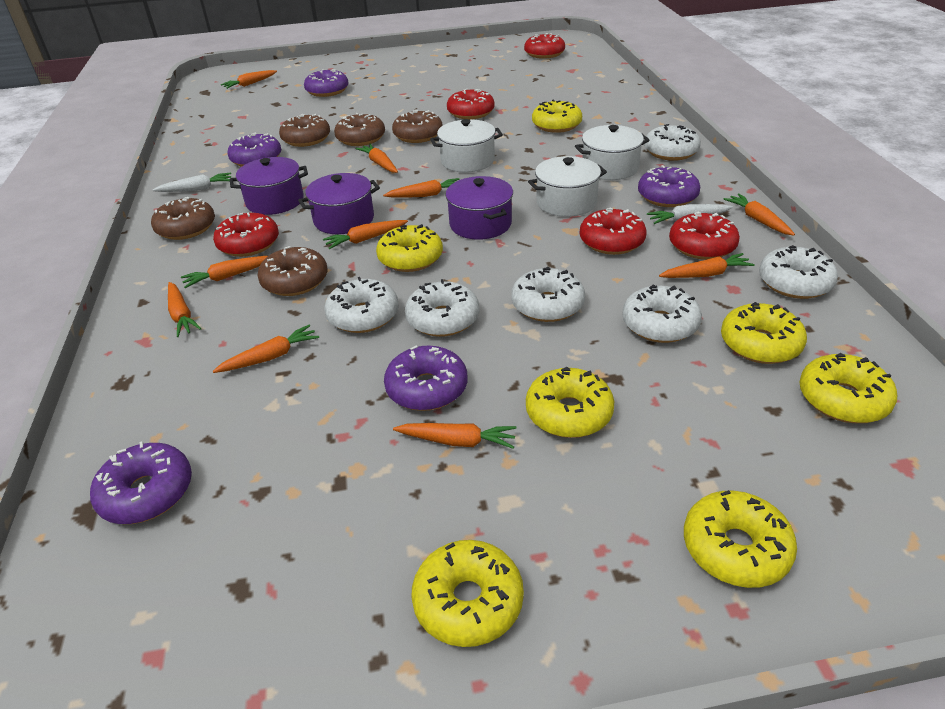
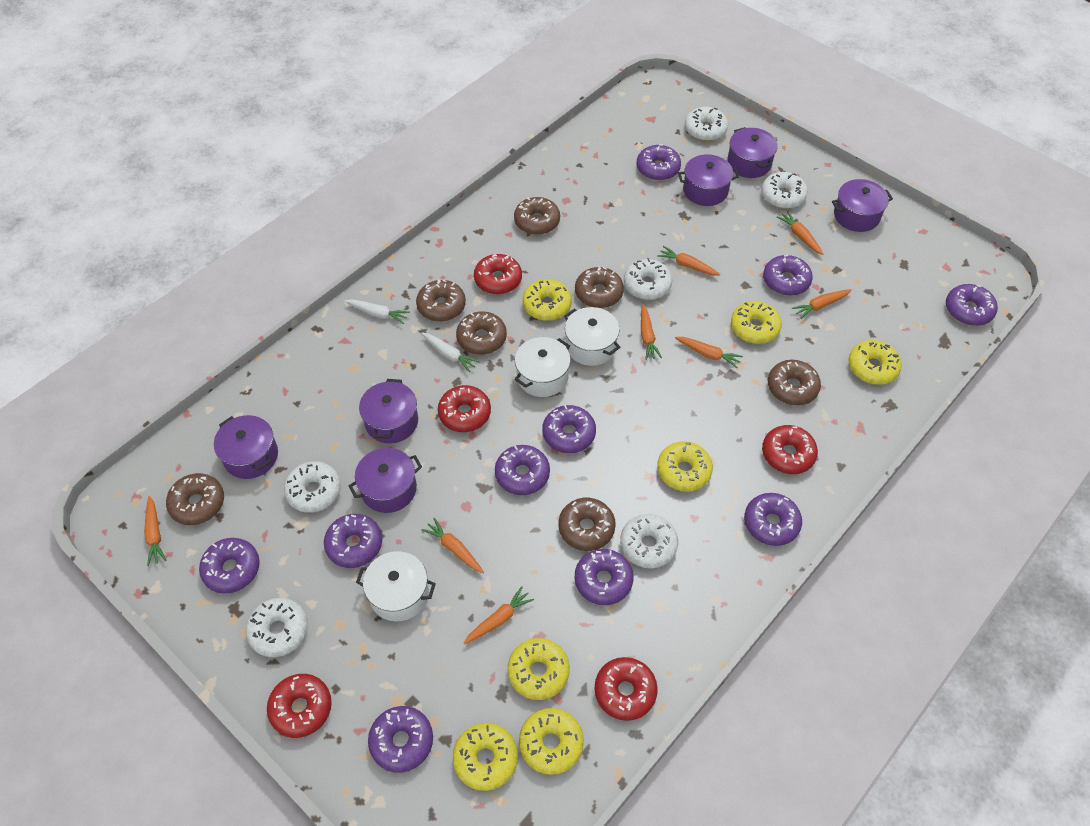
brown donut: [151,197,215,240] [258,246,327,296] [279,114,330,147] [334,113,385,146] [392,110,443,143] = 5 -> [166,473,224,525] [416,279,466,322] [456,311,507,355] [514,197,560,235] [558,498,616,551] [575,267,624,308] [768,360,821,405] = 7
orange carrot: [168,282,202,337] [181,256,268,288] [213,325,319,373] [221,70,277,89] [323,220,408,249] [356,144,398,173] [383,178,460,198] [393,423,517,449] [659,253,755,278] [723,194,795,236] = 10 -> [144,496,167,566] [421,518,484,573] [463,586,534,645] [641,304,662,360] [657,246,721,275] [675,337,743,368] [777,211,824,255] [792,289,852,319] = 8
purple donut: [90,441,192,524] [227,133,281,167] [304,69,348,97] [384,346,468,411] [638,165,700,207] = 5 -> [199,538,260,594] [324,514,382,568] [368,706,433,773] [495,445,550,495] [542,405,596,453] [575,549,634,605] [636,144,681,181] [744,493,802,546] [763,255,813,296] [946,284,998,326] = 10
purple pot: [230,157,308,215] [298,173,380,234] [445,176,513,240] = 3 -> [214,415,278,479] [349,448,422,513] [359,379,418,443] [678,154,739,206] [727,127,778,178] [832,179,893,232] = 6

